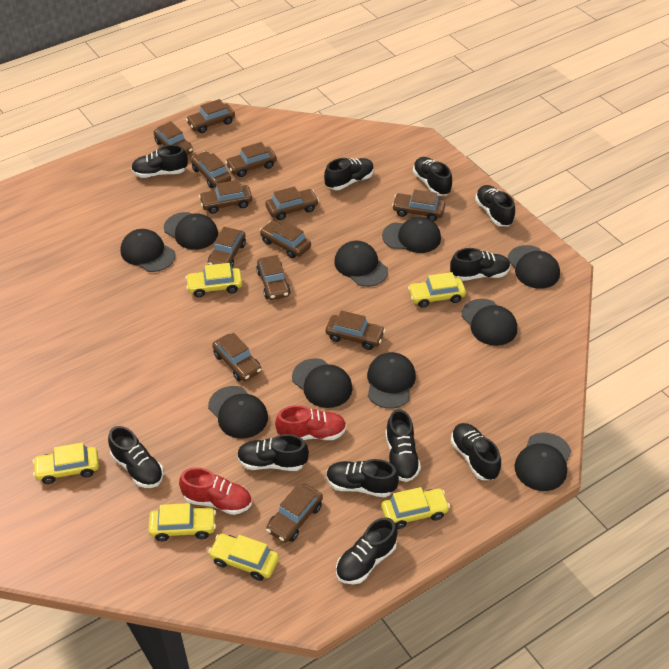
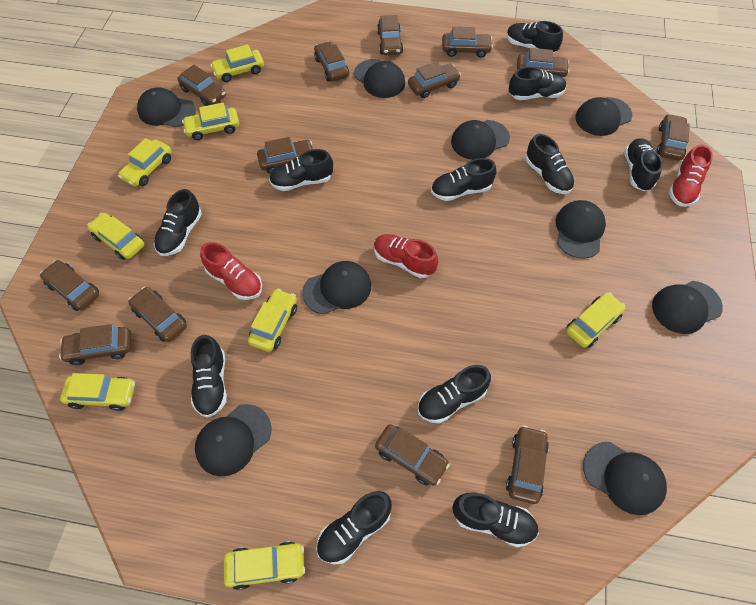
black cap: [121,229,175,272] [164,212,218,250] [208,386,268,438] [292,358,352,408] [334,241,388,287] [367,352,416,409] [382,217,441,253] [462,299,517,346] [508,245,560,289] [514,433,571,491] = 10 -> [137,87,196,127] [195,404,271,476] [302,261,371,314] [354,59,405,98] [451,120,510,160] [556,200,606,259] [576,97,632,136] [583,442,667,515] [652,281,723,334] = 9
red shoe: [179,467,252,515] [275,405,347,440] = 2 -> [200,242,262,300] [374,234,438,278] [669,144,713,207] = 3
yellow car: [33,443,99,484] [148,503,216,541] [186,263,242,297] [208,534,279,581] [381,487,450,529] [408,272,466,308] = 6 -> [60,373,135,411] [87,213,145,260] [118,138,172,187] [182,103,239,140] [210,45,264,82] [224,541,305,590] [248,289,297,352] [566,292,625,348] = 8

